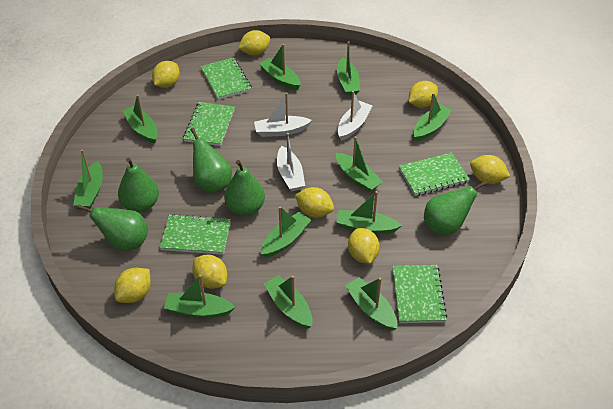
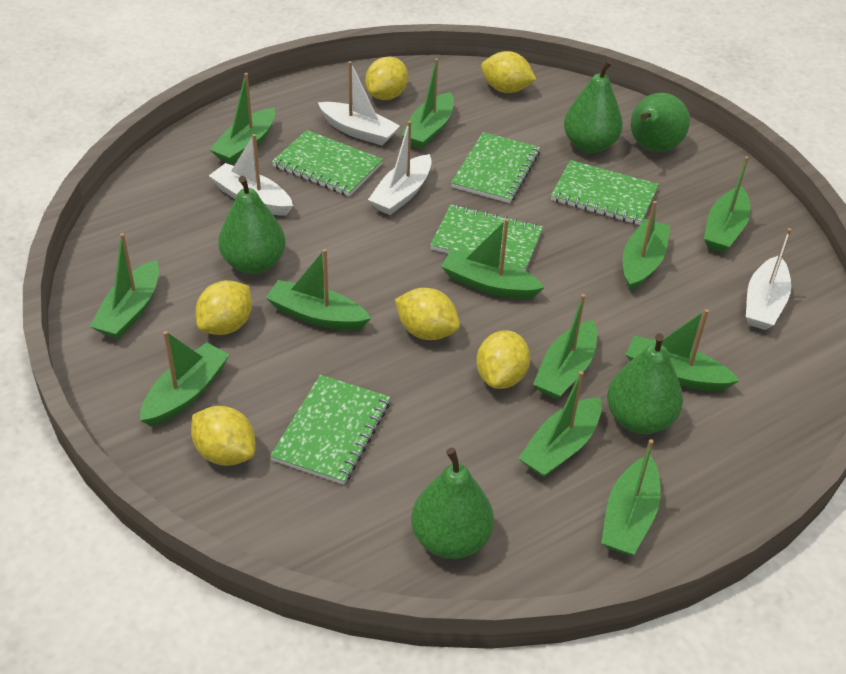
green boat: [73,149,103,209] [123,95,158,144] [164,275,235,318] [259,44,301,90] [261,207,311,258] [264,275,313,329] [336,136,383,192] [336,191,402,235] [337,41,360,96] [345,277,397,331] [414,93,452,141] = 11 -> [90,233,159,339] [140,331,230,426] [210,73,275,165] [266,249,371,330] [401,58,454,149] [441,219,545,299] [519,371,602,478] [533,294,597,400] [601,439,661,555] [623,201,670,291] [626,309,740,391] [704,156,750,253] = 12
white boat: [254,92,312,137] [277,133,305,191] [338,91,372,141] = 3 -> [209,134,293,216] [318,61,400,146] [368,121,432,215] [746,228,792,330] = 4
yellow lemon: [114,268,151,303] [152,61,180,88] [192,255,227,289] [238,30,270,55] [295,187,334,218] [348,228,380,264] [409,81,438,108] [470,155,510,184] = 8 -> [191,406,255,466] [195,280,252,335] [365,57,408,100] [395,288,460,340] [476,330,530,389] [481,51,537,93] = 6

